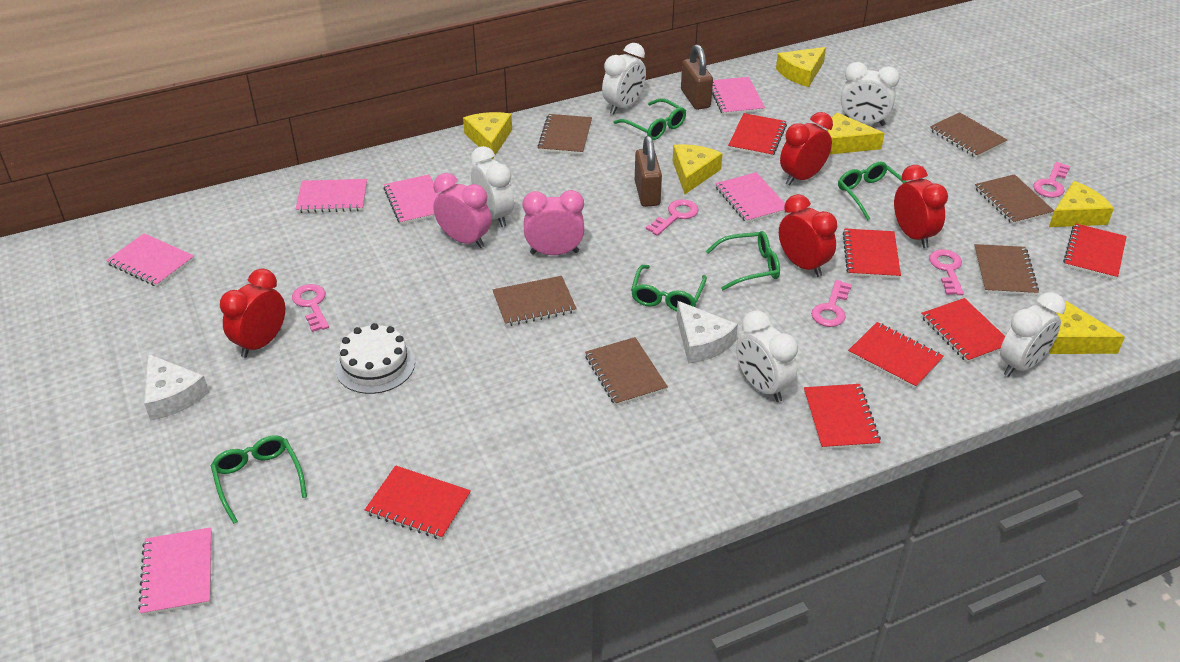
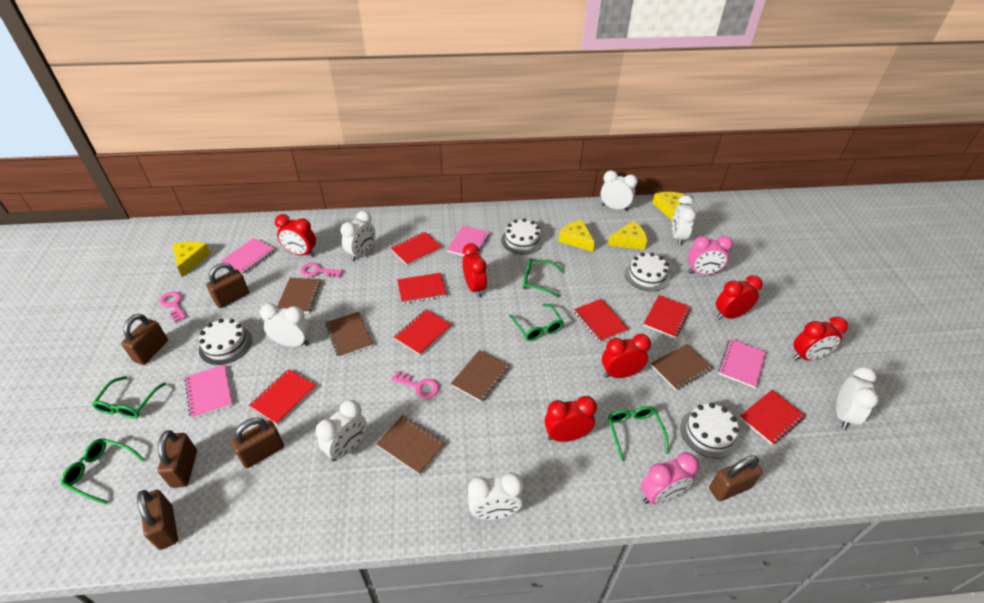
brown notebook: [492,276,577,326] [537,114,592,155] [585,337,668,406] [930,112,1007,158] [974,244,1039,296] [975,174,1054,225] = 6 -> [277,278,322,313] [325,312,373,358] [376,415,446,475] [451,350,510,402] [650,344,713,390] = 5
brown padlock: [635,136,662,207] [681,44,713,110] = 2 -> [121,314,168,365] [137,490,178,550] [157,430,197,488] [206,263,249,308] [231,418,284,468] [709,455,763,501] = 6
pink key: [292,284,329,332] [646,199,699,236] [811,280,852,327] [929,249,964,295] [1033,162,1070,198] = 5 -> [159,291,186,322] [300,263,343,278] [391,371,439,399] = 3
pink notebook: [106,233,194,287] [138,527,212,616] [296,179,367,213] [383,174,439,225] [712,77,765,115] [715,172,785,223] = 6 -> [185,365,233,419] [221,238,275,274] [447,226,490,256] [718,339,766,388] = 4
red clock: [220,269,285,358] [779,194,837,277] [780,112,833,186] [894,165,948,248] = 4 -> [275,214,316,257] [462,243,487,297] [544,396,597,442] [602,334,651,378] [716,275,763,320] [793,317,848,361] = 6
white cake: [335,323,415,394] = 1 -> [199,319,252,365] [502,218,543,254] [625,253,670,291] [680,403,739,458] = 4
white cheese: [144,354,209,420] [676,301,738,364] = 2 -> none = 0
white clock: [471,146,514,227] [602,43,646,114] [736,311,798,402] [841,62,900,126] [1000,292,1066,377] = 5 -> [260,303,310,347] [316,400,367,461] [341,211,376,261] [468,473,524,520] [601,170,638,211] [672,195,696,246] [836,367,879,429] = 7
yellow cheese: [463,112,512,160] [673,144,723,194] [776,47,826,87] [827,113,885,155] [1049,181,1114,227] [1049,301,1125,354] = 6 -> [172,242,210,277] [558,220,595,252] [608,221,647,250] [653,192,685,221] = 4

